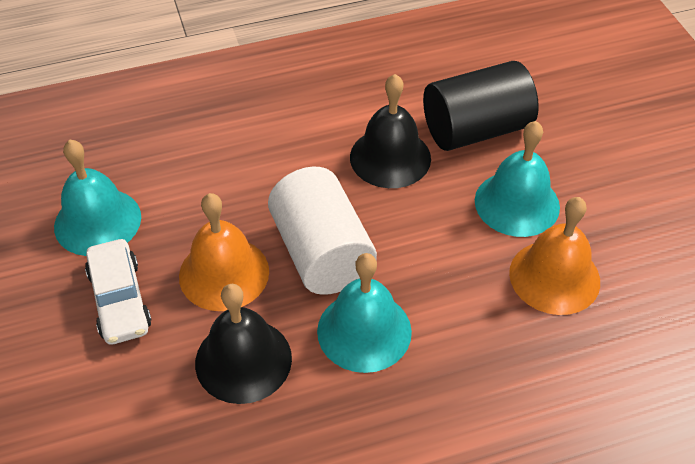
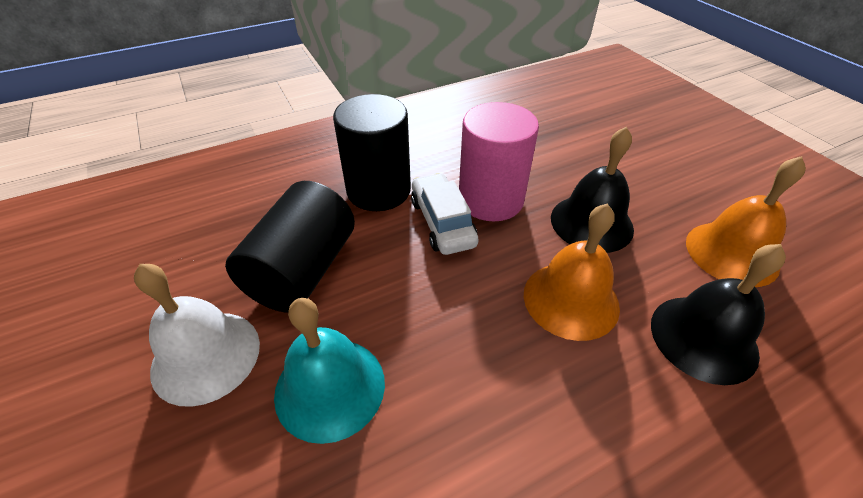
black cylinder: [423,61,539,151] = 1 -> [225,181,355,313] [333,94,411,211] = 2
pink cylinder: none = 0 -> [459,102,539,221] = 1
turquoise bell: [54,140,141,256] [317,253,412,373] [475,121,560,237] = 3 -> [274,298,385,444] = 1
white bell: none = 0 -> [134,264,260,407] = 1
white cylinder: [268,167,377,295] = 1 -> none = 0

